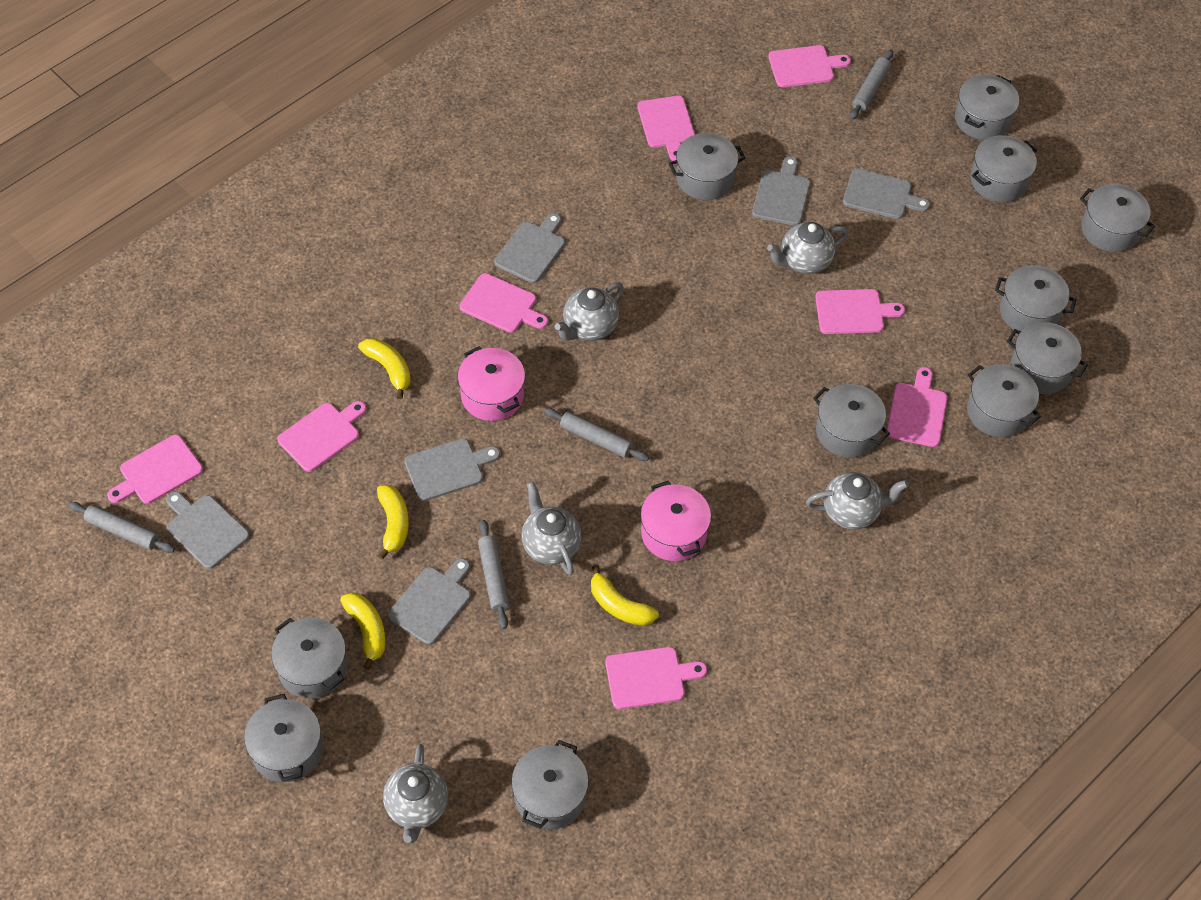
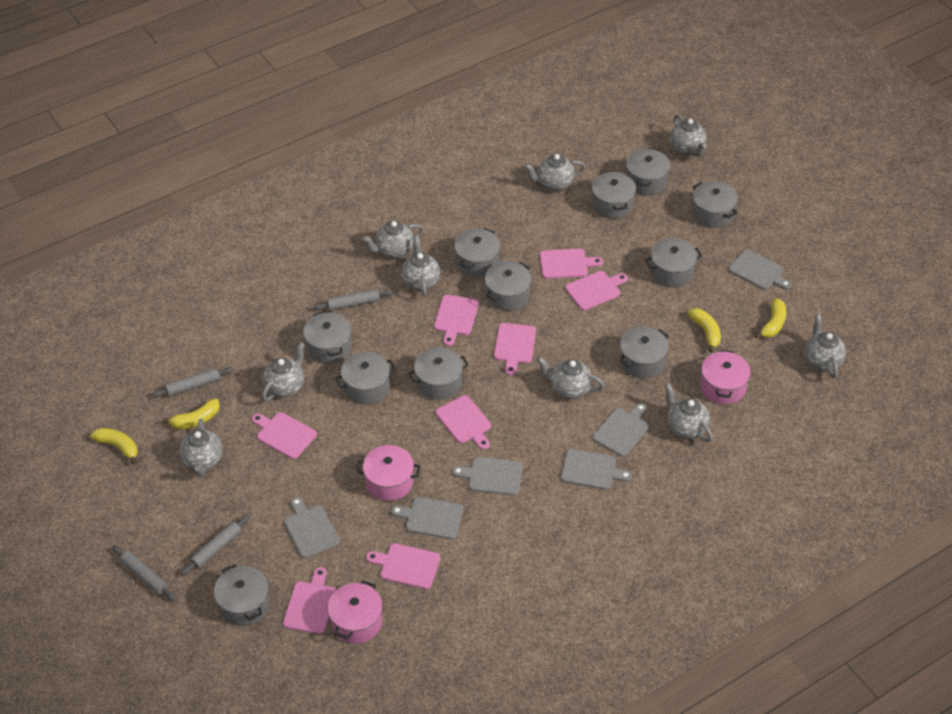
grey teapot: [383,744,448,843] [521,481,581,575] [555,283,624,341] [767,222,848,274] [806,472,909,529] = 5 -> [179,419,223,477] [262,342,305,401] [362,221,424,258] [401,236,440,296] [524,154,586,191] [537,357,604,399] [665,383,712,442] [670,114,706,157] [804,314,846,378] = 9
pink pot: [458,346,525,421] [641,481,711,561] = 2 -> [328,580,383,644] [356,445,420,501] [700,350,751,404] = 3

